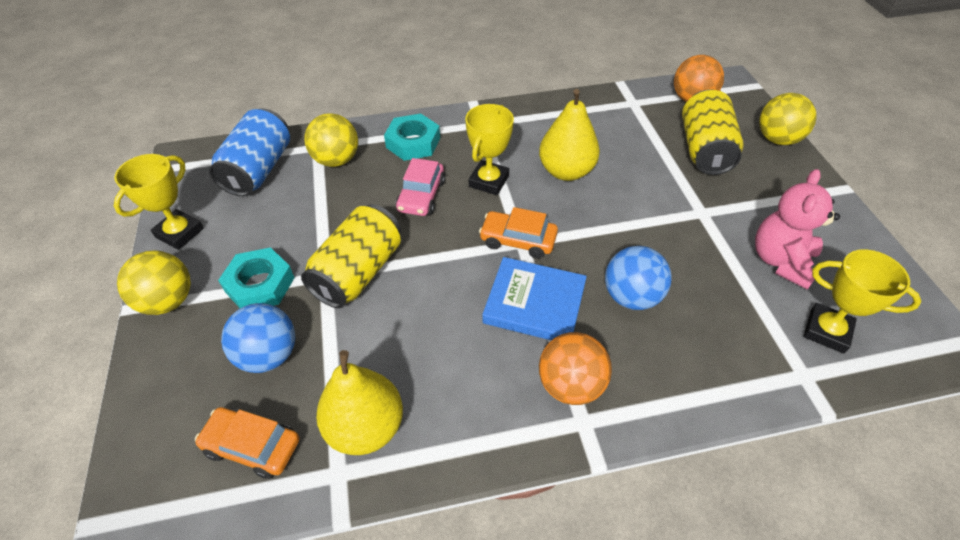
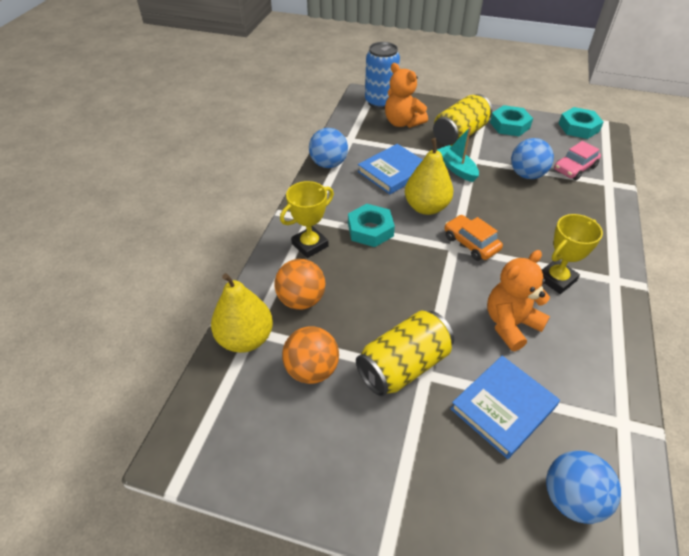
blue ball: [221,303,295,373] [605,246,672,310] = 2 -> [309,128,348,168] [511,138,554,179] [546,451,621,524] = 3
blue book: [482,257,587,340] = 1 -> [358,144,423,194] [450,356,560,459] = 2
orange car: [195,407,299,479] [479,207,558,259] = 2 -> [445,215,503,261] = 1
orange teddy bear: none = 0 -> [385,63,428,128] [487,250,550,351] = 2
pink teddy bear: [755,169,840,290] = 1 -> none = 0
turquoise boat: none = 0 -> [437,127,479,182] = 1
turquoise nut: [218,247,295,308] [384,113,440,161] = 2 -> [348,204,395,247] [490,105,533,136] [558,107,603,139] = 3
yellow ball: [117,250,191,315] [304,113,358,167] [759,93,817,145] = 3 -> none = 0
yellow trophy: [114,154,204,250] [465,104,514,195] [804,249,921,353] = 3 -> [280,181,334,258] [542,214,603,294] = 2

